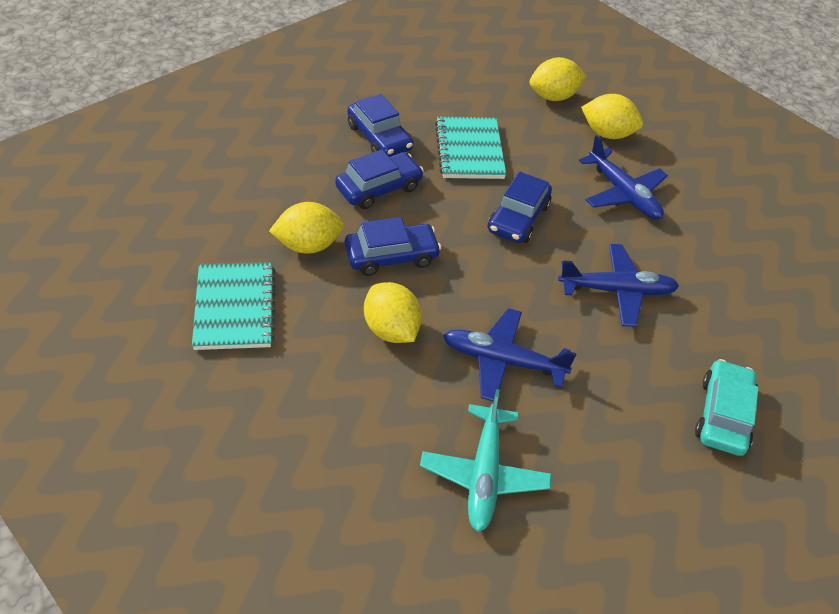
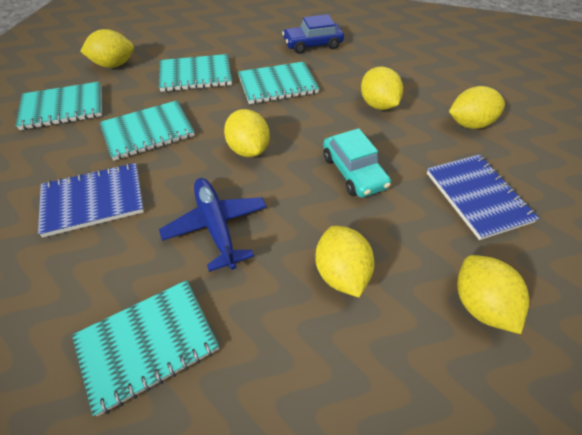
blue car: [335,149,424,209] [345,217,441,276] [347,94,414,157] [488,171,552,243] = 4 -> [282,14,344,54] = 1
blue notebook: none = 0 -> [38,163,144,237] [427,154,539,240] = 2
blue plane: [443,308,577,402] [558,244,679,327] [579,135,668,220] = 3 -> [159,178,267,272] = 1
turquoise notebook: [192,262,275,350] [435,116,506,179] = 2 -> [16,81,102,130] [72,280,219,416] [100,100,195,161] [159,54,232,92] [238,62,320,104] = 5
turquoise plane: [420,389,551,532] = 1 -> none = 0
yellow lemon: [269,202,344,254] [364,282,422,343] [530,57,586,101] [581,94,643,139] = 4 -> [80,29,134,68] [224,109,270,157] [315,226,374,297] [361,67,403,110] [449,86,505,129] [457,255,530,334] = 6

